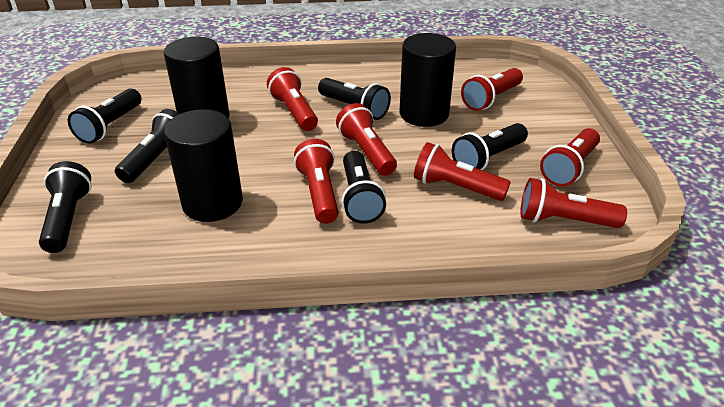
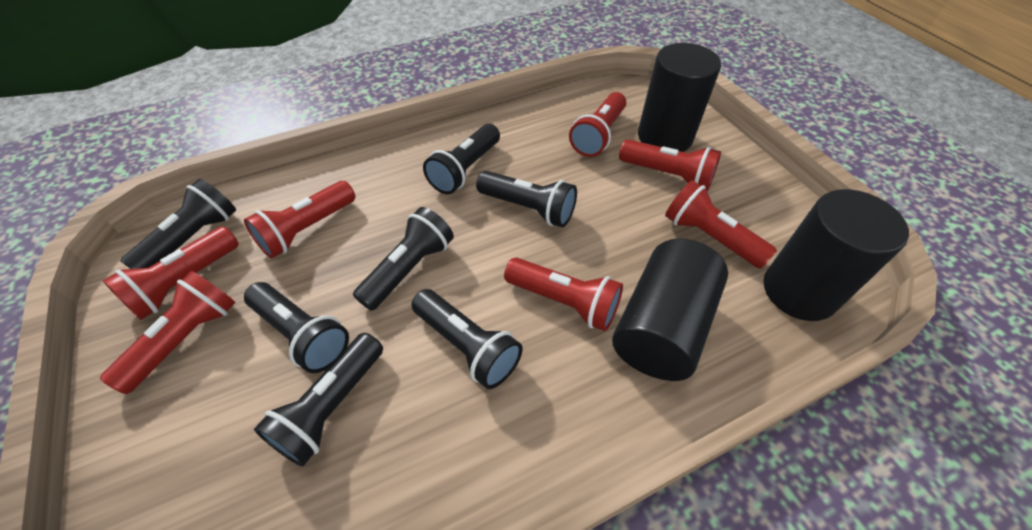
black flashlight: [39,161,92,253] [68,88,142,144] [115,109,179,183] [318,78,391,120] [342,151,386,224] [452,123,528,170] = 6 -> [120,179,236,269] [244,282,349,373] [254,333,383,467] [353,207,454,311] [411,289,523,389] [423,124,500,194] [476,171,577,227] = 7

